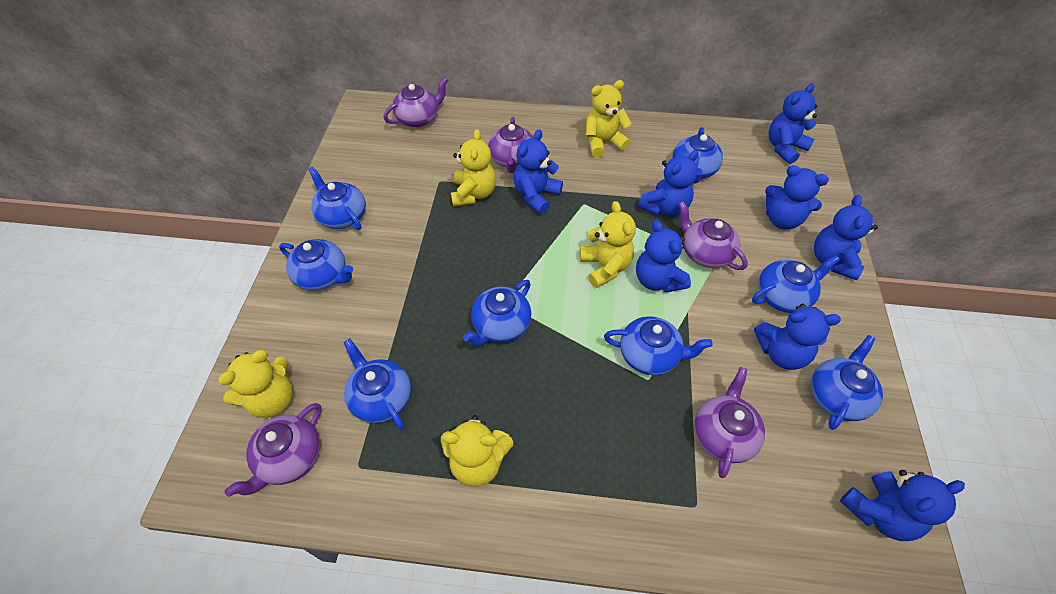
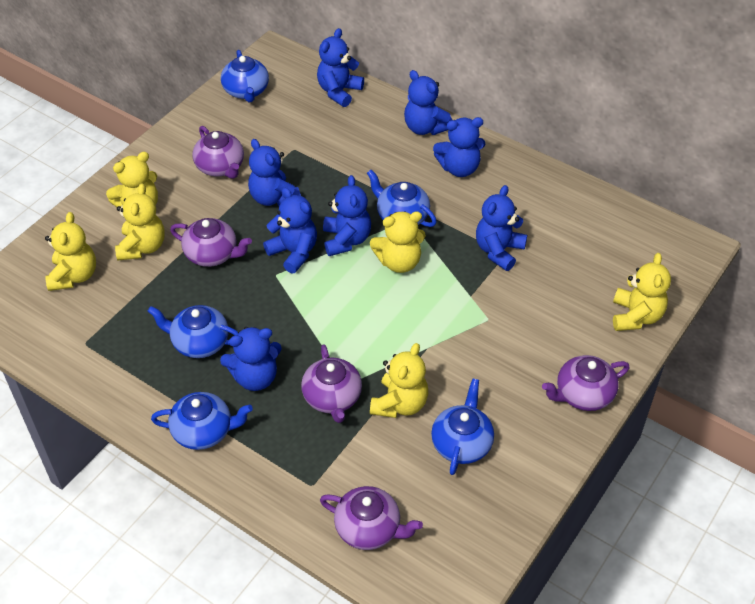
blue teapot: [279,239,353,291] [308,166,366,230] [344,338,411,430] [463,280,531,346] [604,316,713,375] [673,127,723,183] [752,255,840,313] [811,335,883,430] = 8 -> [147,305,238,358] [151,392,253,450] [221,50,269,102] [367,170,437,227] [431,379,494,475] = 5
yellow teddy bear: [218,350,293,418] [441,415,513,487] [451,129,496,207] [579,201,636,288] [586,80,632,158] = 5 -> [45,212,96,291] [106,152,158,207] [115,183,165,261] [370,212,426,273] [370,343,428,418] [613,253,671,331] = 6

